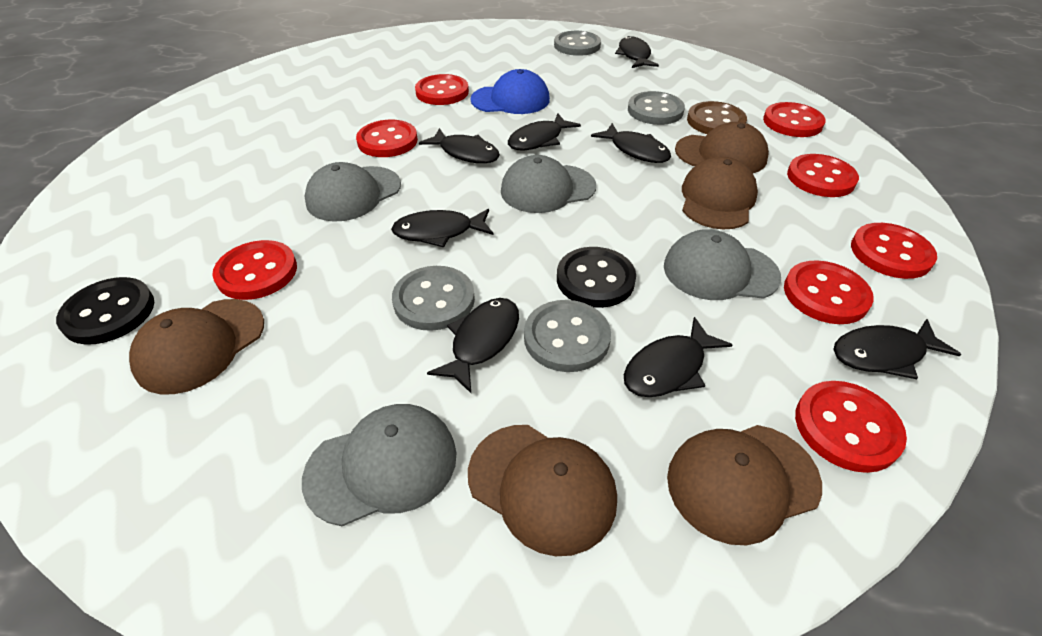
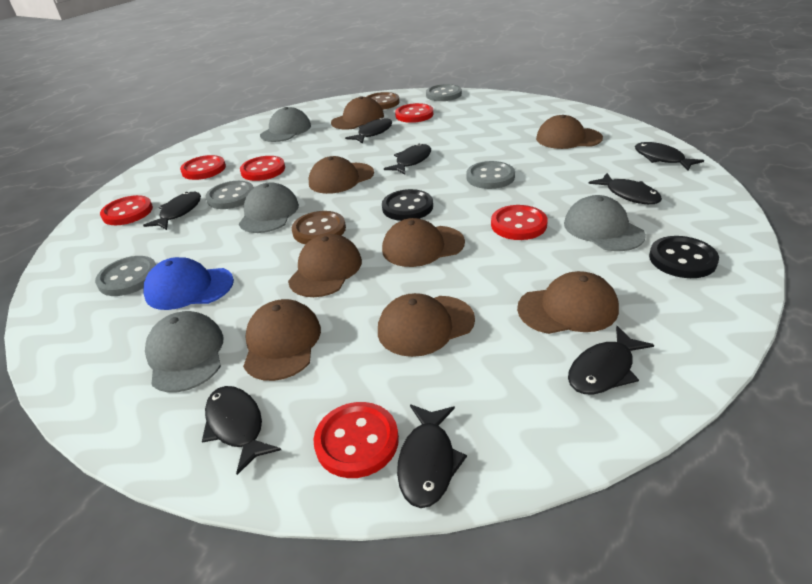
brown button: [687,101,747,134] = 1 -> [292,211,346,244] [366,92,400,110] = 2
brown cap: [129,299,264,394] [468,425,617,556] [667,425,822,545] [675,122,769,173] [682,157,758,229] = 5 -> [243,299,321,381] [288,234,362,297] [309,156,374,194] [331,96,384,129] [378,293,475,357] [382,218,465,267] [517,271,619,334] [536,115,603,149] = 8
red button: [212,240,297,300] [356,120,418,157] [415,74,469,105] [763,102,826,137] [784,260,874,324] [787,154,859,197] [795,381,907,473] [851,223,937,279] = 8 -> [100,195,153,225] [180,155,226,180] [240,156,285,181] [313,402,399,478] [395,103,433,123] [491,205,548,240] = 6

